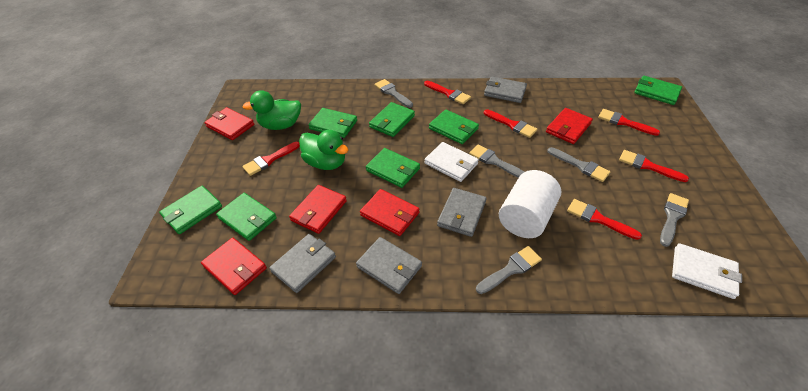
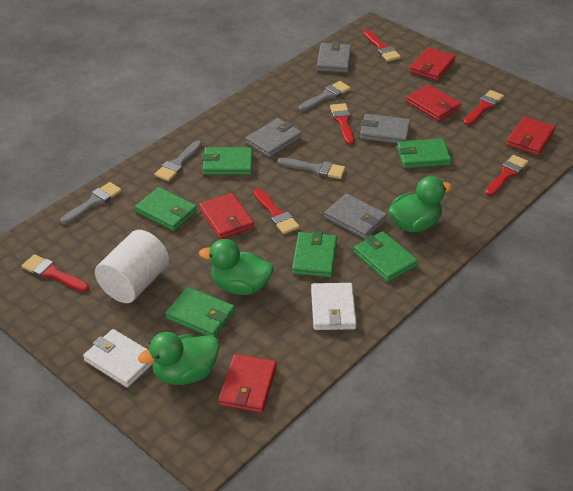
green duck: [242,90,301,130] [299,130,348,170] = 2 -> [138,332,220,385] [199,239,274,295] [388,176,452,232] = 3
green wallet: [159,186,222,234] [216,193,277,241] [308,108,357,138] [366,148,420,188] [369,102,415,137] [429,110,479,144] [634,76,682,105] = 7 -> [135,187,198,231] [165,287,235,337] [202,147,253,175] [292,231,337,277] [354,231,418,282] [397,138,451,168] = 6
grey brush: [375,79,413,108] [469,145,524,178] [476,246,542,294] [547,147,610,182] [660,193,689,247] = 5 -> [60,182,122,224] [154,140,202,181] [278,158,346,179] [298,81,351,111] = 4

